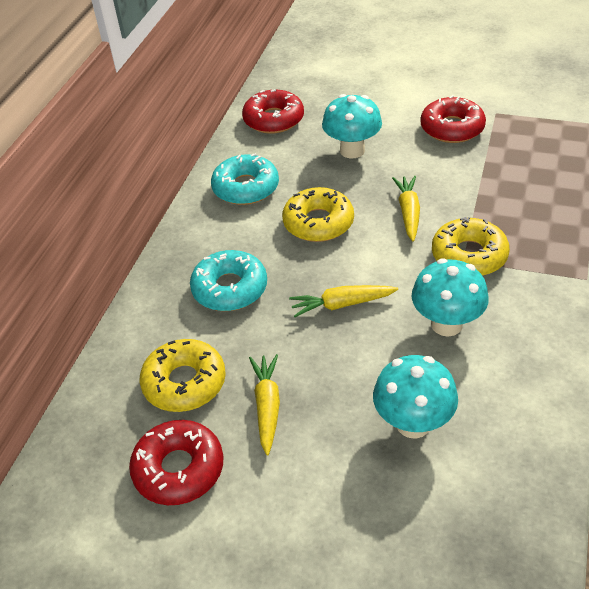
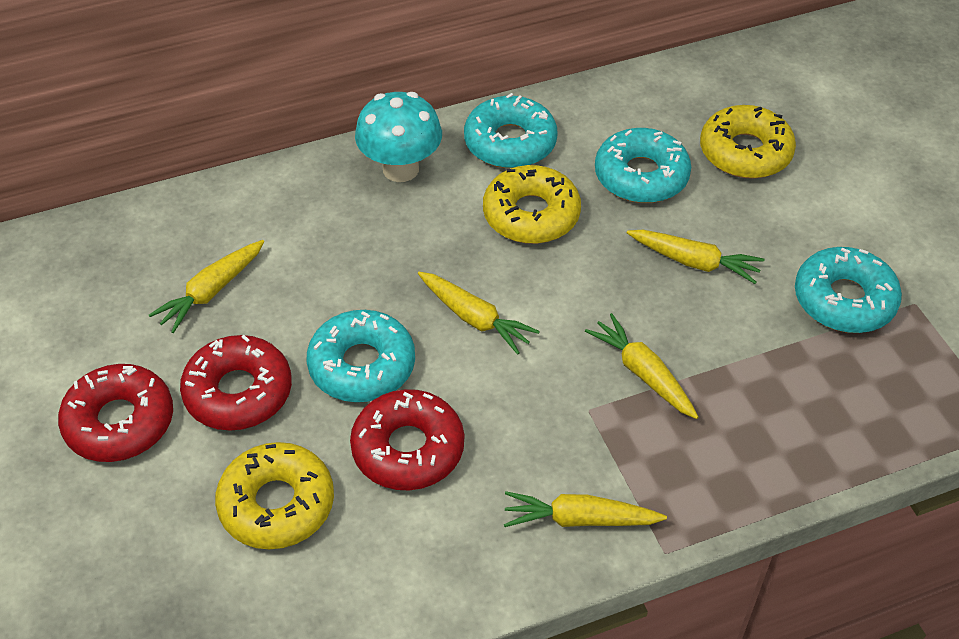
turquoise donut: [190,250,267,311] [211,153,279,205] = 2 -> [307,310,415,402] [464,93,558,168] [595,128,691,203] [795,247,902,333] = 4
turquoise mushroom: [322,94,382,158] [373,355,458,439] [412,259,489,337] = 3 -> [355,92,442,182] = 1
yellow carrot: [249,354,280,455] [289,285,398,317] [392,176,420,242] = 3 -> [149,240,264,333] [418,272,540,355] [504,491,667,527] [585,313,698,419] [627,230,764,284] = 5

